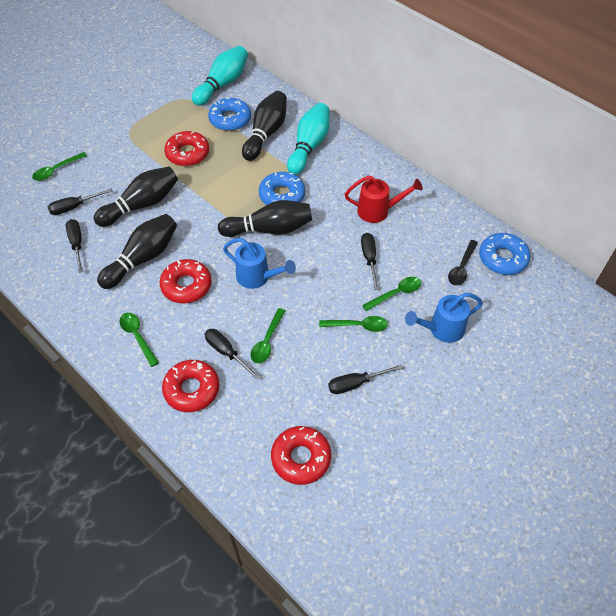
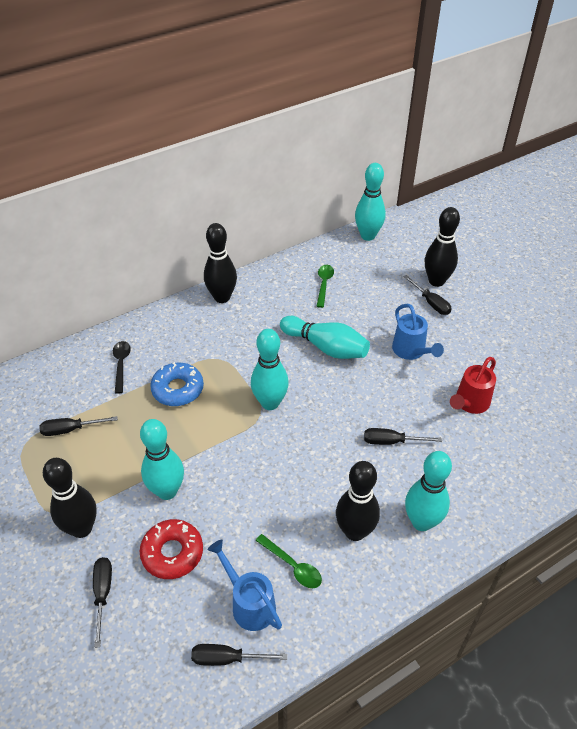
blue donut: [208,98,251,131] [259,172,305,205] [479,233,530,275] = 3 -> [150,362,204,406] = 1
green spoon: [32,152,87,181] [119,313,159,367] [251,308,285,363] [319,316,388,332] [362,277,421,311] = 5 -> [256,534,322,588] [317,265,334,308] = 2
red donut: [160,259,211,303] [162,360,219,412] [164,131,209,166] [271,426,331,485] = 4 -> [139,519,203,579] = 1
turquoise bowling pin: [192,46,248,106] [287,103,330,175] = 2 -> [140,419,184,500] [251,329,289,410] [280,316,370,359] [355,163,386,241] [405,451,452,531] = 5

